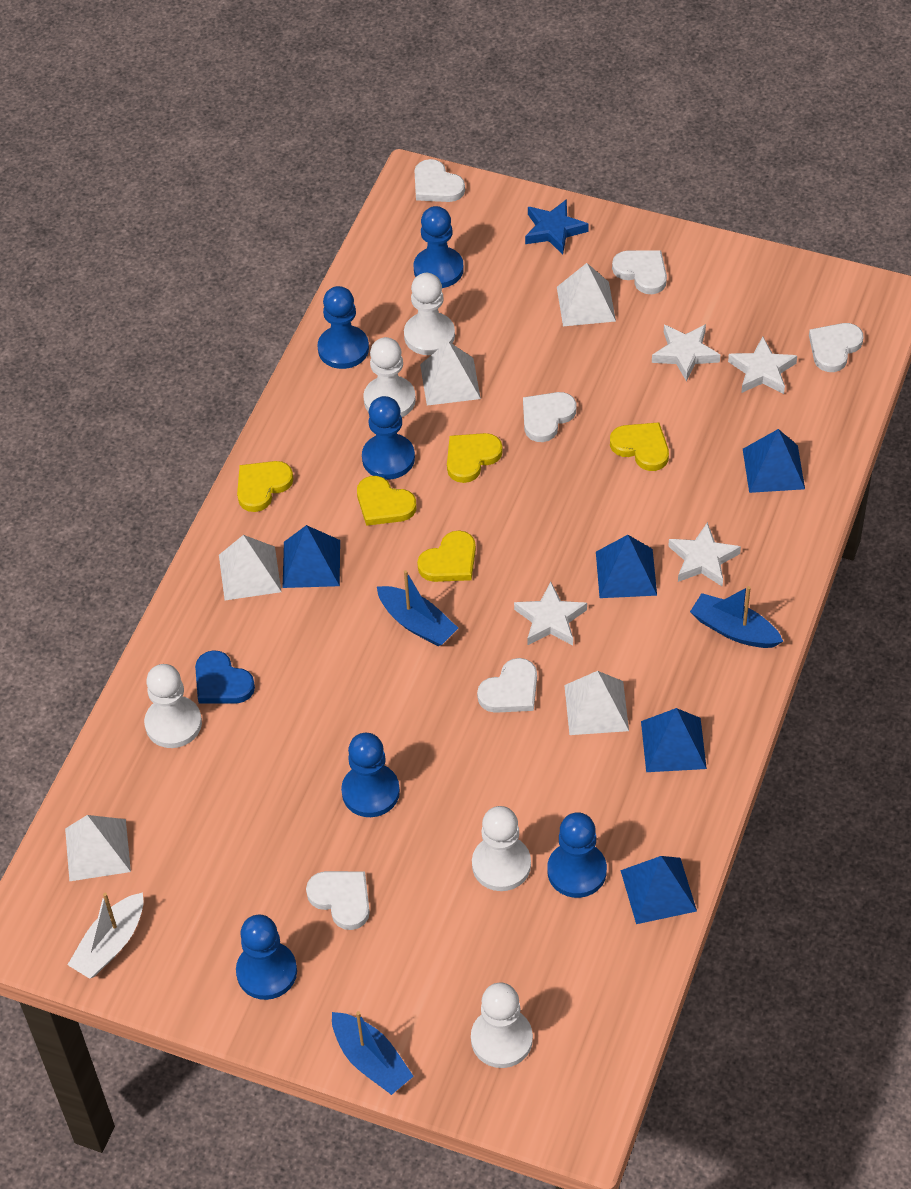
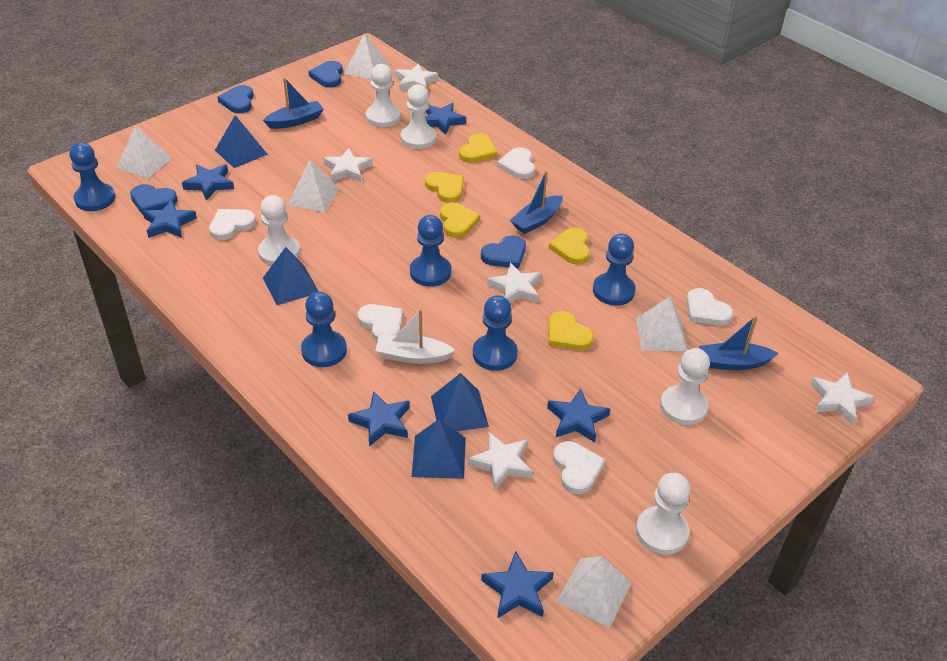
blue heart: [195,650,255,703] = 1 -> [130,184,177,215] [217,85,254,114] [308,61,343,88] [481,235,526,268] = 4
blue pawn: [236,914,297,1000] [317,286,369,369] [341,733,400,817] [362,396,415,480] [414,206,464,288] [547,812,607,898] = 6 -> [69,142,115,211] [301,292,347,367] [410,215,451,287] [473,295,518,371] [593,234,635,306] = 5
blue pyramid: [282,525,340,588] [596,535,657,598] [620,856,697,924] [641,708,707,772] [743,429,805,493] = 5 -> [215,115,268,168] [263,247,319,305] [412,419,466,479] [431,373,489,431] = 4
blue star: [525,199,589,255] = 1 -> [142,200,197,238] [182,164,234,201] [348,391,410,447] [425,103,466,135] [481,551,554,618] [547,389,610,443] = 6
white heart: [306,871,370,930] [414,159,465,202] [477,658,537,713] [523,392,577,442] [612,250,667,294] [809,323,864,372] = 6 -> [209,209,256,240] [358,304,403,341] [497,147,535,179] [553,441,605,494] [686,288,733,326] = 5
white star: [514,582,587,645] [652,324,720,382] [668,522,741,587] [728,337,797,394] = 4 -> [323,148,373,183] [395,63,438,91] [468,432,533,490] [487,263,541,303] [810,373,874,425] = 5

